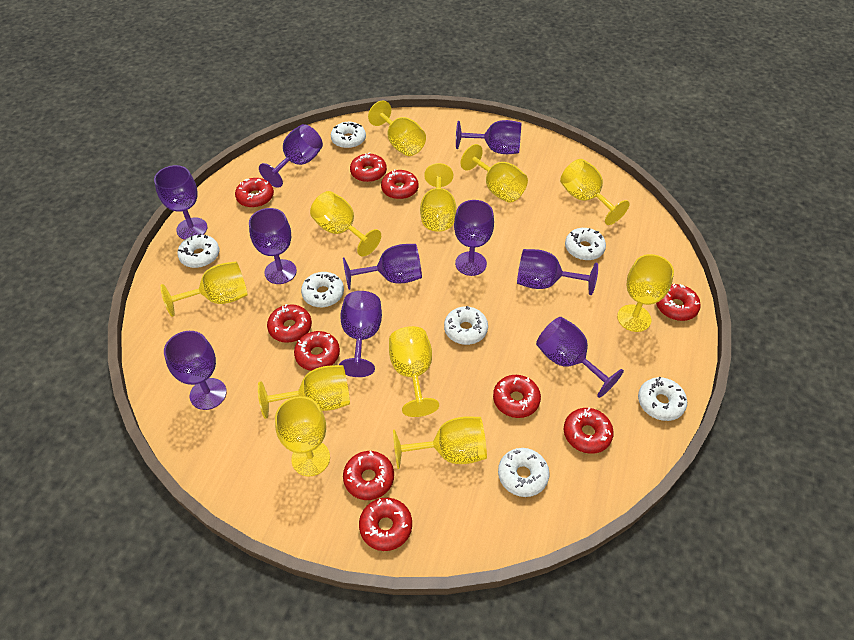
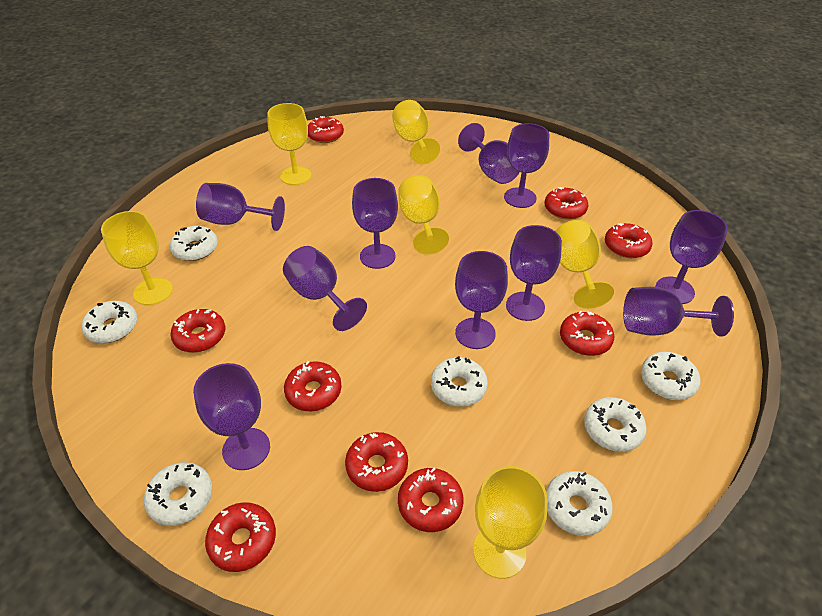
red donut: [235,178,274,208] [267,304,312,343] [294,331,340,371] [343,451,394,500] [350,152,387,182] [359,498,412,551] [381,169,418,199] [493,375,541,418] [564,407,614,454] [656,283,701,321] = 10 -> [170,309,225,353] [205,502,276,572] [284,361,342,411] [308,116,344,143] [345,432,408,492] [398,468,464,532] [545,187,588,220] [560,311,614,356] [605,223,652,258] = 9
yellow goblet: [160,261,248,317] [258,365,350,419] [275,396,330,476] [310,191,381,257] [368,101,426,156] [389,326,439,417] [393,417,487,469] [420,163,456,232] [461,144,528,203] [560,159,629,225] [617,254,674,332] = 11 -> [101,211,173,305] [267,103,311,185] [392,100,440,164] [398,175,449,255] [473,466,548,579] [556,220,614,309] = 6

